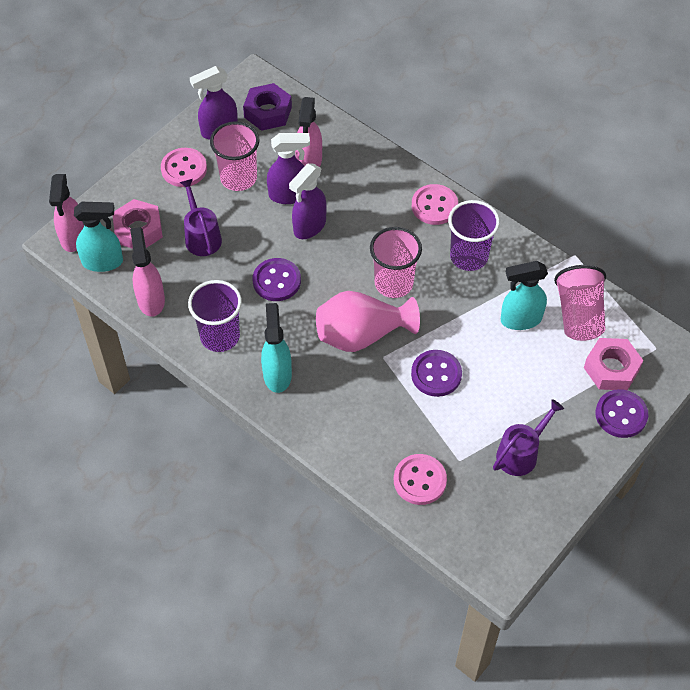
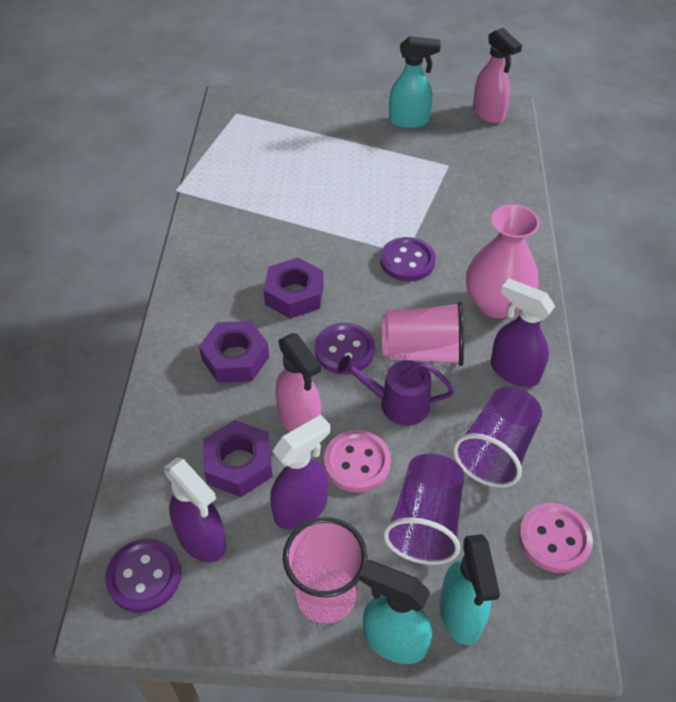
pink button: [161,148,207,187] [394,454,447,505] [412,184,458,225] = 3 -> [324,430,391,493] [519,503,593,573] = 2
pink cup: [210,121,260,191] [370,227,422,298] [554,265,606,341] = 3 -> [283,517,368,623] [382,302,464,366] = 2
pink nut: [113,199,163,249] [584,338,643,390] = 2 -> none = 0
pink spray bottle: [49,174,84,252] [130,227,165,317] [295,97,322,167] = 3 -> [275,333,321,432] [473,28,522,124] = 2
purple nut: [243,83,292,131] = 1 -> [199,321,269,383] [203,420,272,497] [264,258,324,319] = 3
purple watering can: [180,179,222,256] [493,399,564,476] = 2 -> [338,355,455,426] = 1

